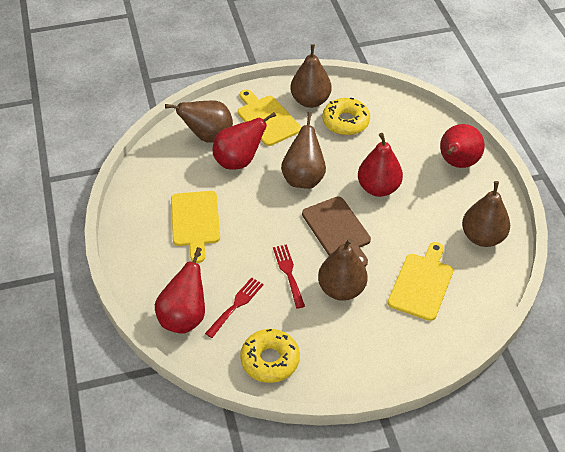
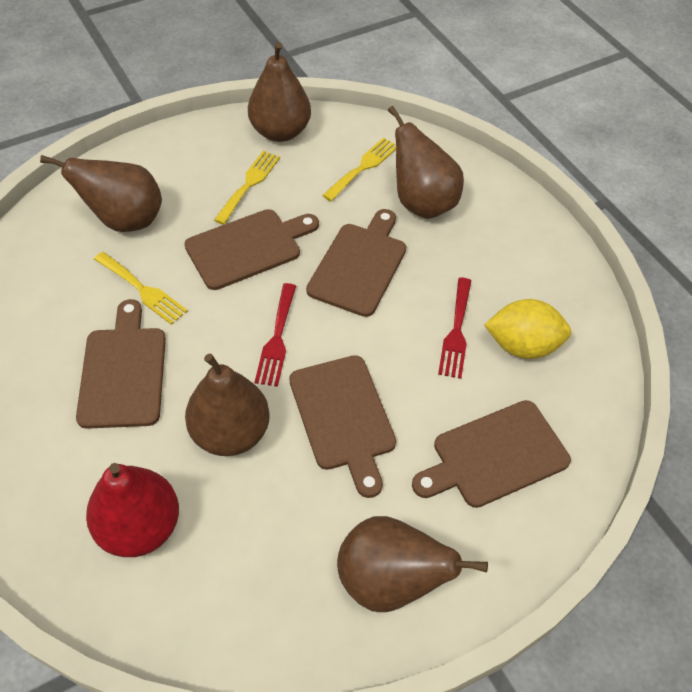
brown cutting board: [302,197,371,267] = 1 -> [76,299,166,429] [184,209,319,290] [289,355,396,498] [306,209,406,317] [412,400,571,508] = 5
red pear: [155,247,205,334] [212,112,276,170] [358,133,403,197] [440,124,485,168] = 4 -> [86,463,179,557] = 1
yellow cutting board: [171,191,220,263] [238,90,301,146] [388,242,453,321] = 3 -> none = 0
yellow donut: [240,329,300,383] [322,98,370,135] = 2 -> none = 0
yellow fork: none = 0 -> [94,252,188,325] [214,151,280,225] [322,138,396,201] = 3
yellow lemon: none = 0 -> [484,299,571,359] = 1

